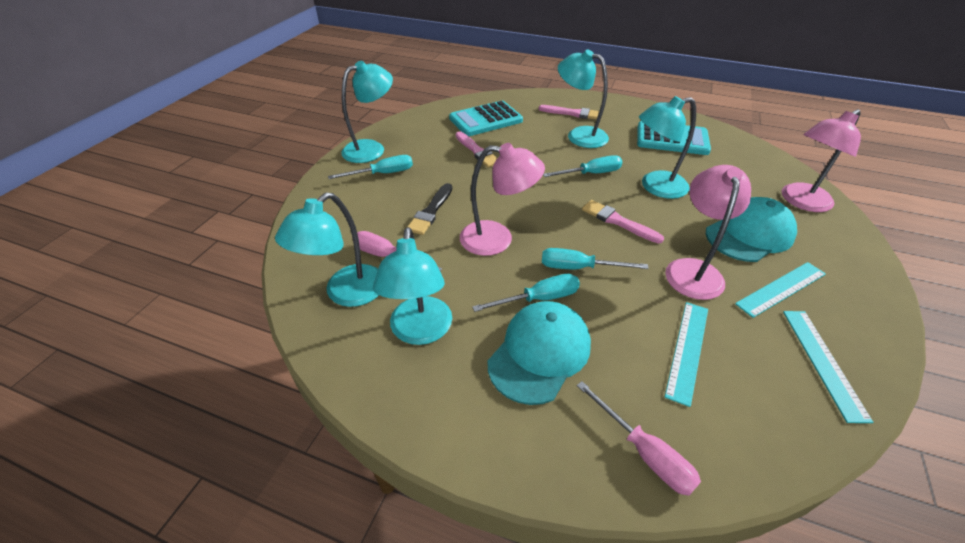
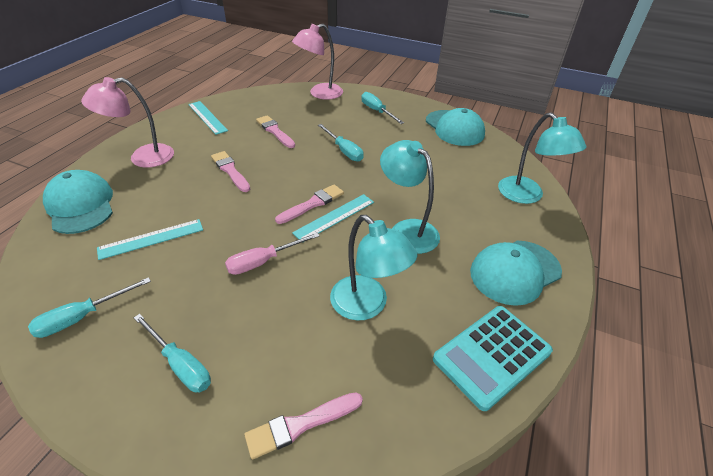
black brush: [408,183,452,235] = 1 -> none = 0
pink brush: [456,131,497,168] [539,105,602,120] [582,200,664,243] = 3 -> [211,151,250,192] [244,392,363,460] [256,115,295,148] [275,184,344,224] = 4
pink lamp: [460,143,545,256] [665,165,751,300] [782,109,861,212] = 3 -> [81,77,174,168] [292,24,343,100] = 2
pink screwdriver: [352,231,442,271] [577,381,701,496] = 2 -> [225,233,320,275] = 1
turquoise calculator: [449,101,523,136] [637,121,711,155] = 2 -> [433,306,553,411] = 1
turquoise cap: [488,301,591,405] [706,197,797,262] = 2 -> [43,170,113,234] [426,108,485,146] [470,241,562,306] = 3
turquoise lamp: [275,193,379,307] [341,61,393,163] [373,227,452,345] [558,49,609,148] [639,96,696,199] = 5 -> [330,215,417,321] [380,140,440,254] [498,112,587,204] = 3

